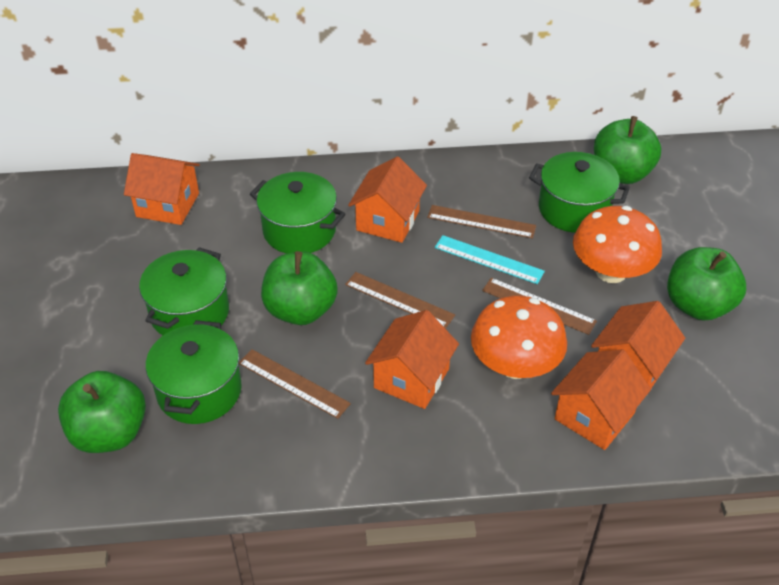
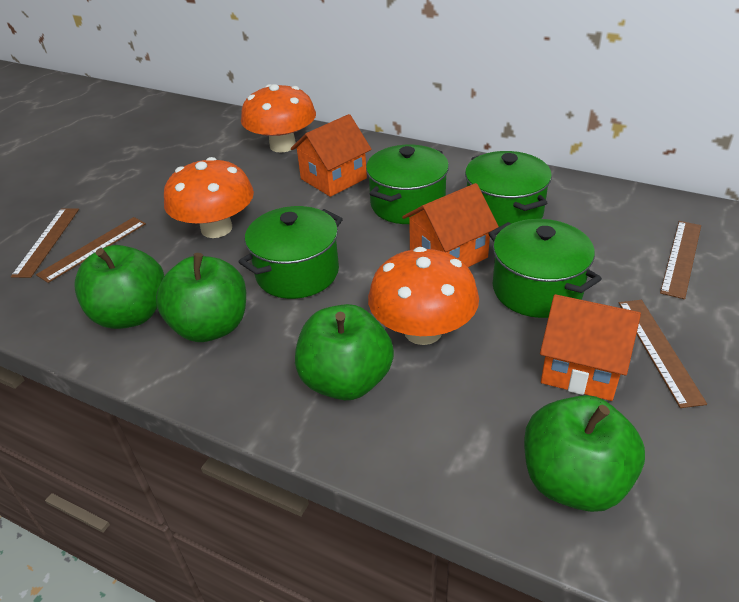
orange house: [124,153,200,225] [348,156,427,243] [365,310,459,409] [551,349,651,450] [591,301,685,388] = 5 -> [291,114,371,197] [402,183,499,267] [540,294,641,401] = 3
orange mushroom: [471,296,567,379] [573,206,662,283] = 2 -> [164,157,254,238] [241,84,316,153] [368,247,479,345] = 3
turquoise ruler: [435,235,545,284] = 1 -> none = 0

